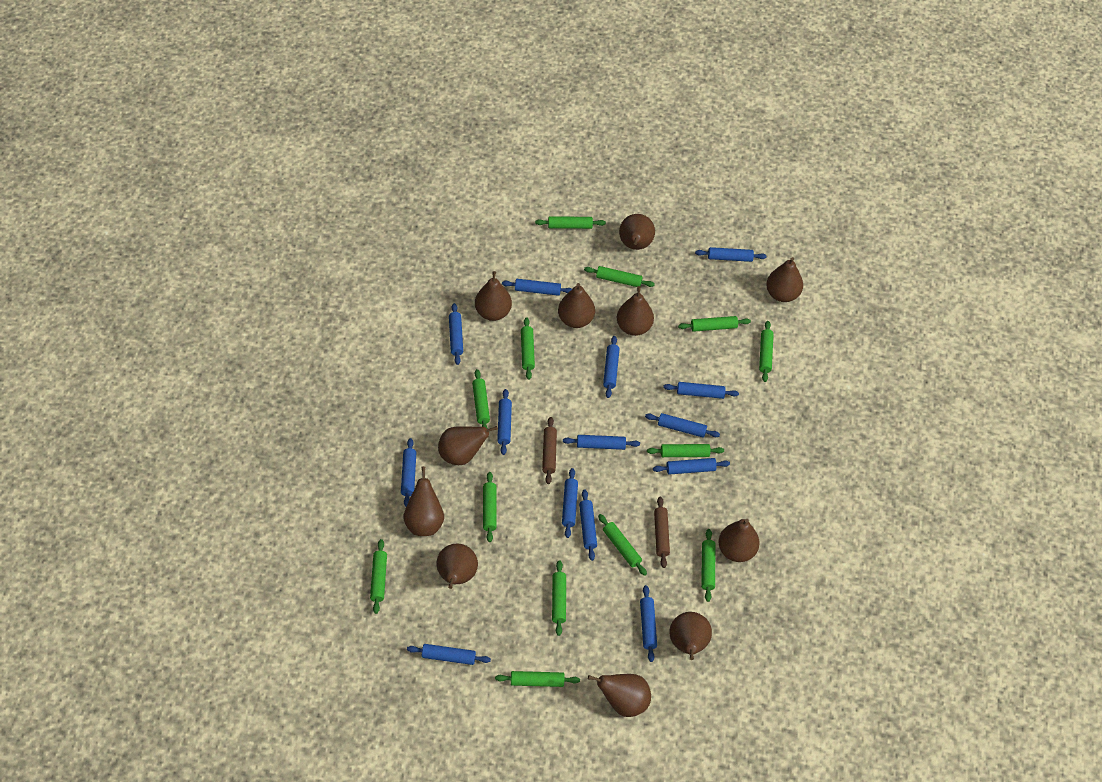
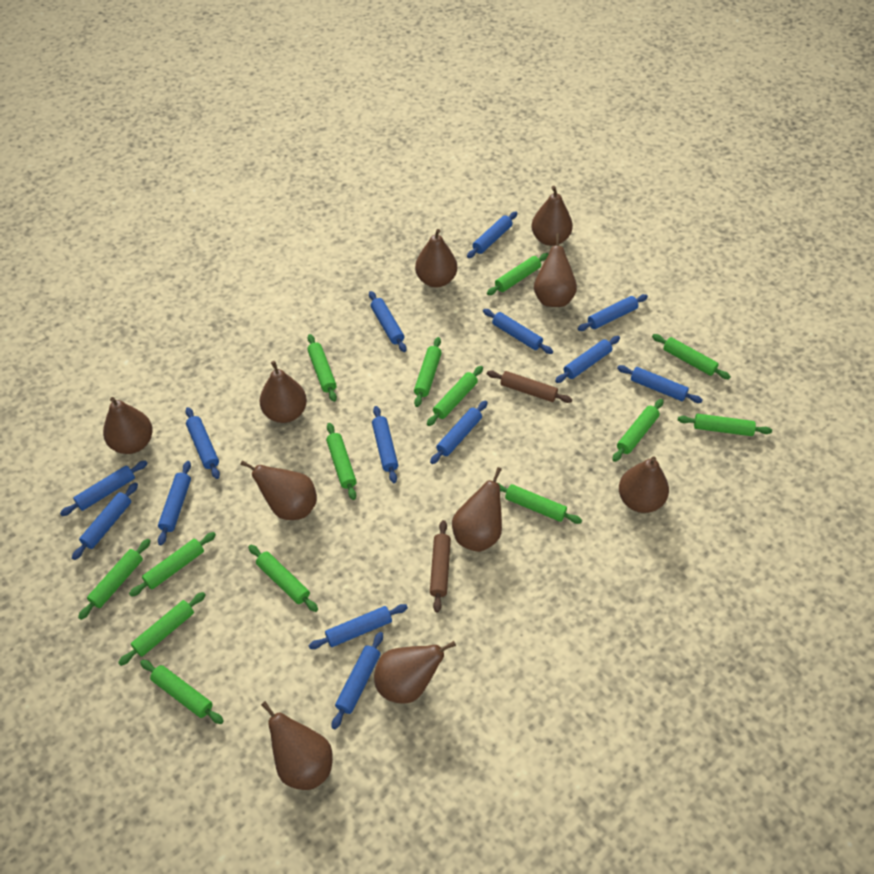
brown pear: [403,466,444,536] [437,543,478,589] [438,426,498,465] [475,271,512,321] [558,283,595,328] [588,674,651,717] [617,286,654,336] [619,214,655,250] [670,612,712,660] [719,519,760,562] [766,257,803,302] = 11 -> [103,397,153,454] [240,460,317,520] [260,361,307,423] [261,701,333,790] [374,641,456,704] [415,229,457,288] [452,467,502,552] [531,186,573,246] [534,233,577,307] [619,456,669,513] = 10
green rolling pin: [370,539,387,614] [472,369,490,429] [483,472,497,542] [495,671,580,687] [521,317,535,380] [535,216,606,229] [552,560,566,636] [584,266,655,287] [598,514,647,576] [647,444,724,457] [678,316,751,332] [701,529,716,602] [759,321,774,382] = 13 -> [78,539,151,620] [118,592,206,666] [129,532,216,597] [140,660,224,724] [248,545,318,612] [307,334,337,402] [326,423,357,500] [414,337,442,407] [427,366,483,426] [487,253,548,295] [498,483,582,524] [612,399,663,462] [652,334,731,379] [678,414,772,436] = 14

